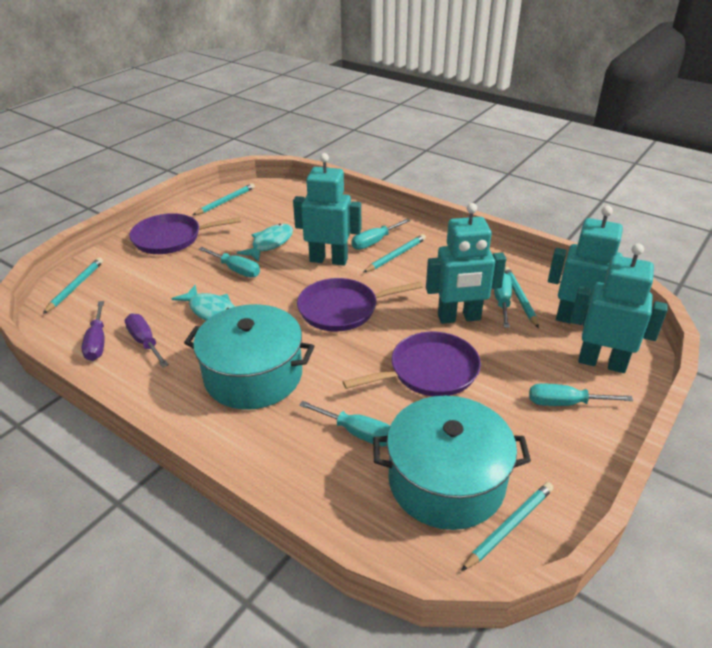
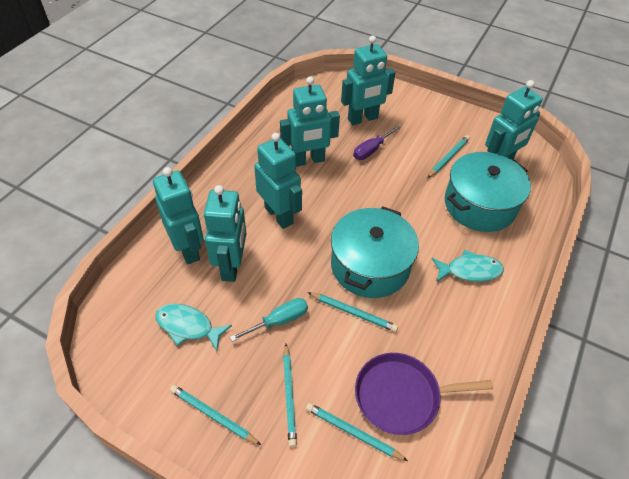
purple pan: [129,213,241,254] [297,278,423,331] [343,332,481,396] = 3 -> [355,353,493,435] = 1
purple screwdriver: [81,301,105,361] [125,313,169,367] = 2 -> [353,126,400,160] = 1
turquoise robot: [293,153,361,266] [426,203,506,324] [548,206,623,327] [570,243,668,373] = 4 -> [153,167,204,264] [204,185,246,282] [254,133,302,229] [280,76,340,167] [341,35,395,125] [485,80,543,160] = 6
turquoise screwdriver: [198,247,260,277] [299,401,390,447] [351,219,410,250] [494,273,512,328] [529,383,633,406] = 5 -> [230,298,308,342] = 1

